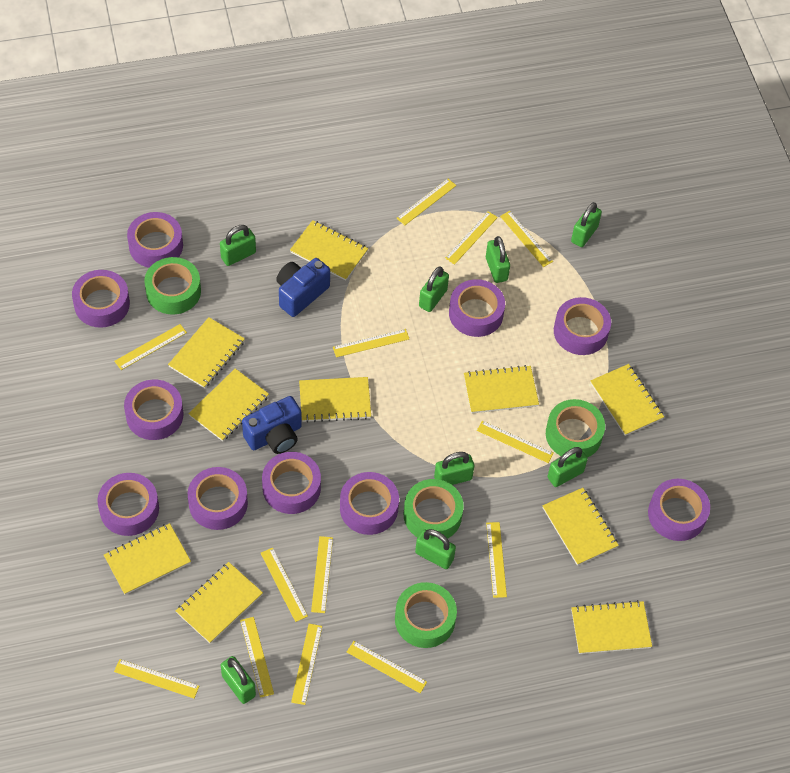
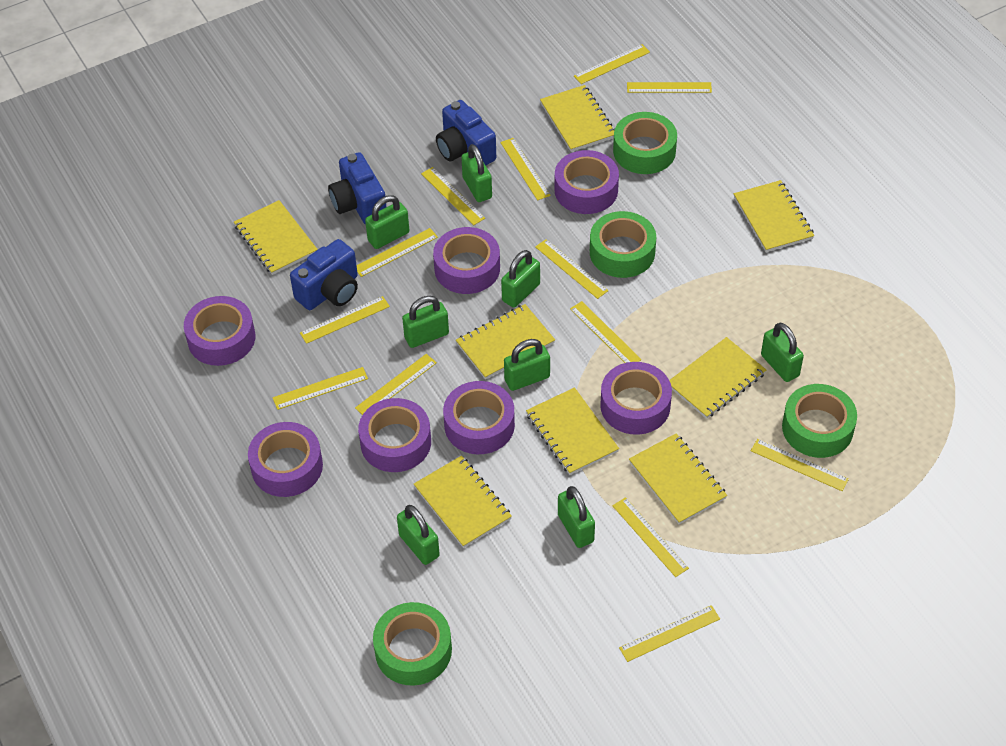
blue camera: [242,396,302,454] [276,258,330,317] = 2 -> [290,239,358,310] [328,152,387,225] [436,100,496,166] = 3
purple tape: [72,270,130,328] [97,473,159,536] [124,380,183,440] [127,212,183,268] [188,467,248,530] [262,452,321,514] [340,472,399,535] [449,279,505,337] [554,297,611,355] [648,479,710,541] = 10 -> [184,296,255,366] [248,422,323,497] [358,398,431,472] [433,227,500,294] [443,381,515,454] [555,150,619,214] [600,362,672,435] = 7
yellow notebook: [104,523,191,595] [168,317,245,388] [176,562,263,644] [188,368,269,441] [290,220,368,281] [299,377,371,423] [464,365,539,413] [542,488,619,565] [571,600,652,654] [590,364,664,436] = 10 -> [234,200,318,275] [414,456,512,548] [456,304,555,379] [526,387,619,475] [540,85,615,152] [629,433,727,524] [669,337,766,419] [734,180,814,252] = 8

